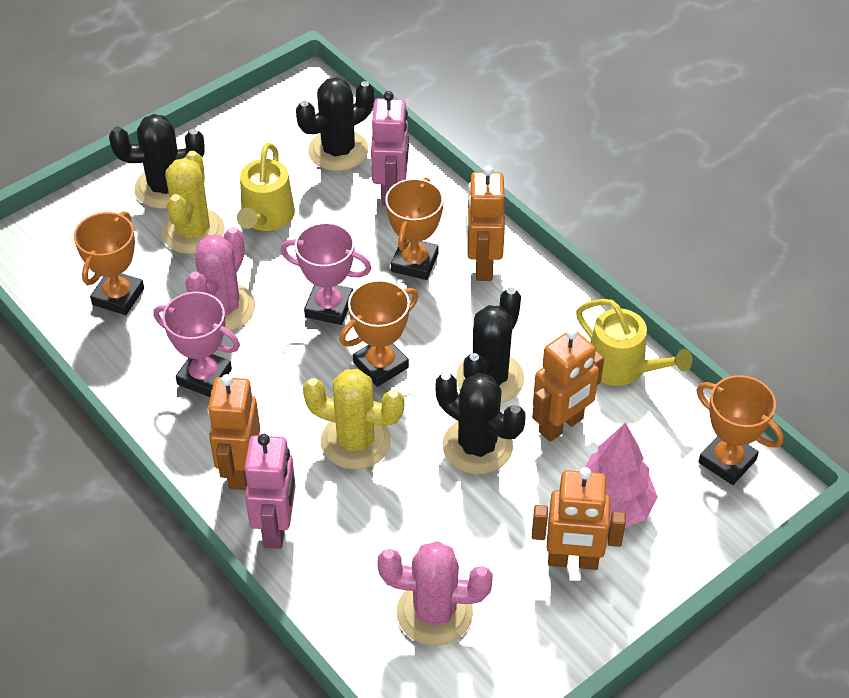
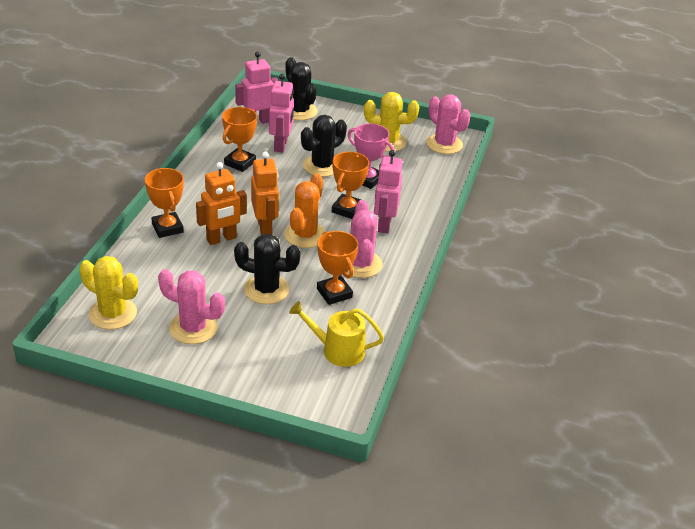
black cactus: [109,114,205,209] [296,77,374,171] [436,373,526,474] [456,287,524,403] = 4 -> [234,234,301,304] [285,57,318,120] [301,115,347,177] = 3
orange cactus: none = 0 -> [284,174,326,248] = 1
orange robot: [208,374,260,490] [467,165,505,281] [532,328,604,442] [532,467,626,570] = 4 -> [196,162,247,245] [251,151,279,235] = 2
pink cactus: [185,227,255,331] [377,541,493,646] = 2 -> [158,269,225,344] [346,200,382,278] [426,94,471,154] = 3
pink robot: [245,434,296,549] [371,91,409,206] = 2 -> [235,51,279,124] [269,74,294,152] [374,150,403,233] = 3
pink tree: [585,422,658,528] = 1 -> none = 0
pink trophy: [153,292,240,397] [281,222,371,325] = 2 -> [348,123,395,189] = 1
yellow watering can: [237,143,295,231] [576,299,692,386] = 2 -> [289,301,384,367] = 1

